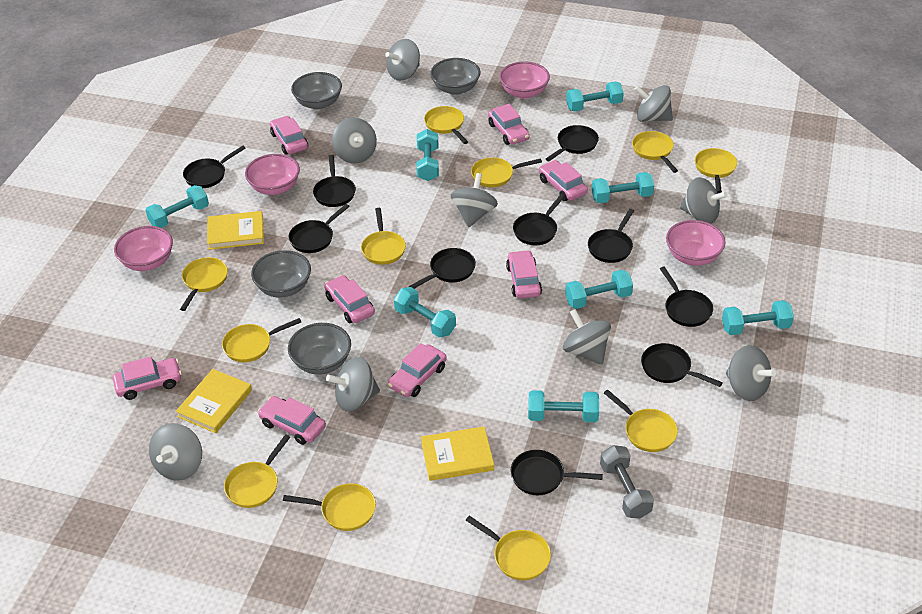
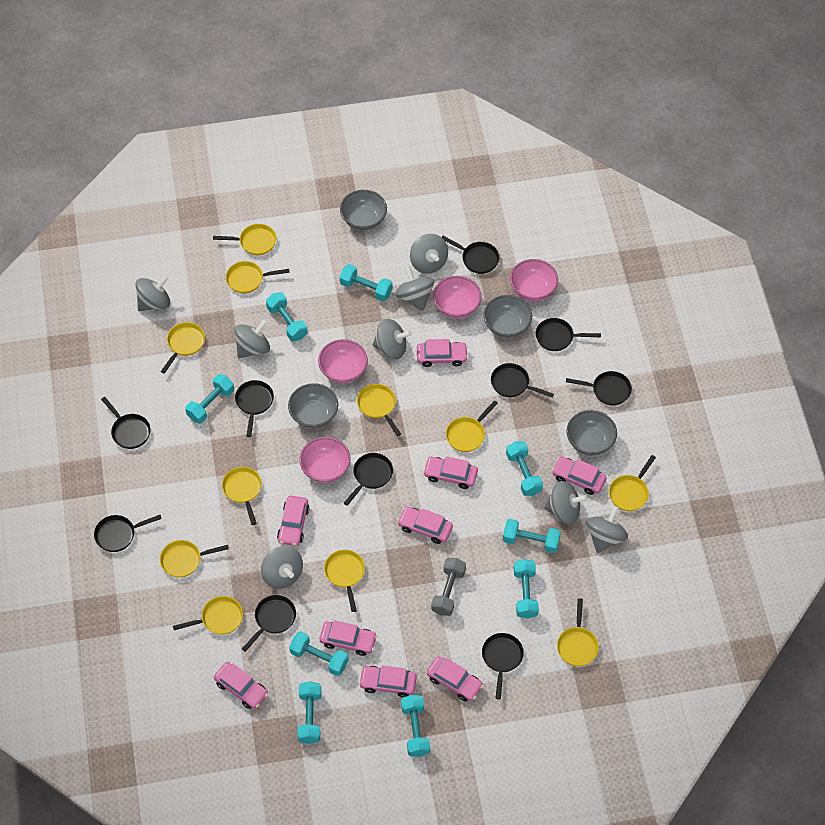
grey spinning top: [149,423,202,481] [326,357,380,412] [332,118,377,164] [385,39,420,81] [451,173,498,227] [563,309,611,365] [634,85,673,122] [680,177,728,224] [726,345,776,401] = 9 -> [135,275,170,311] [234,319,270,358] [261,546,303,589] [372,319,411,359] [395,266,434,311] [410,234,448,274] [544,481,588,524] [586,506,628,553] = 8
pink car: [113,356,182,400] [258,396,326,445] [270,116,308,155] [324,275,375,323] [388,343,447,397] [488,104,530,145] [506,250,542,298] [539,160,588,201] = 8 -> [214,662,268,709] [277,496,310,546] [320,620,377,656] [359,665,417,698] [397,506,453,544] [417,339,468,367] [423,456,478,489] [427,656,483,701] [552,457,607,495] = 9
turquoise dumbbell: [146,185,209,228] [394,287,456,337] [416,129,439,181] [528,390,599,422] [565,270,633,309] [566,82,624,112] [592,172,654,203] [722,300,794,335] = 8 -> [185,374,234,424] [266,292,308,341] [289,631,349,676] [297,681,321,744] [340,264,393,301] [401,695,430,757] [503,519,561,553] [506,441,543,496] [514,559,539,619] = 9
yellow book: [176,369,252,433] [207,211,264,250] [421,427,494,481] = 3 -> none = 0

